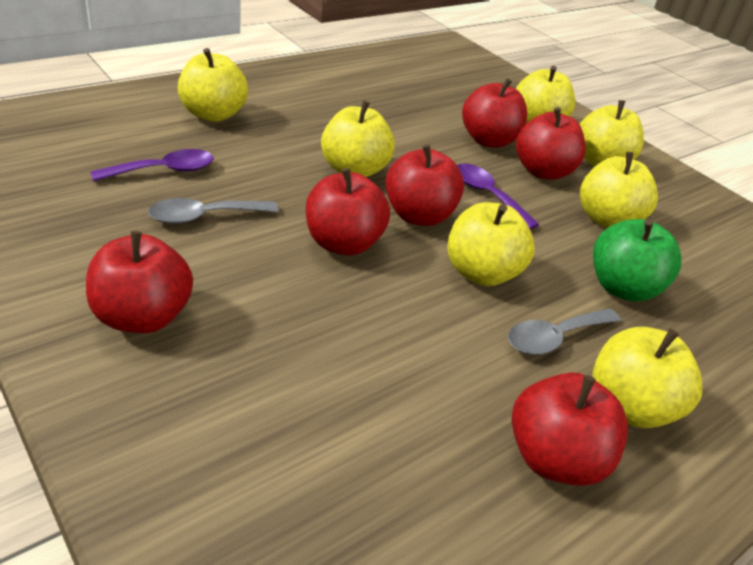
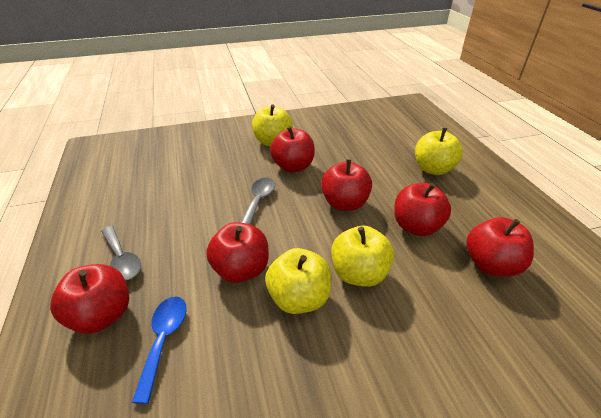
blue spoon: none = 0 -> [132,296,187,404] = 1
green apple: [593,219,681,302] = 1 -> none = 0
purple spoon: [90,149,214,182] [457,163,539,230] = 2 -> none = 0
yellow apple: [178,48,248,122] [321,101,395,177] [447,202,535,286] [516,66,575,124] [580,100,644,167] [580,152,658,228] [592,327,702,428] = 7 -> [252,105,293,146] [265,248,331,314] [331,226,394,287] [415,128,463,175] = 4

